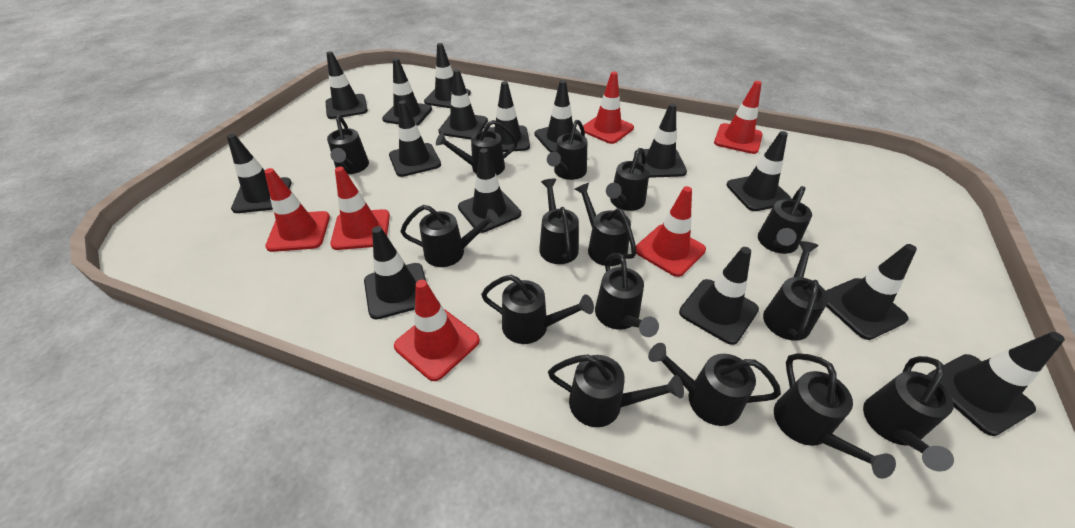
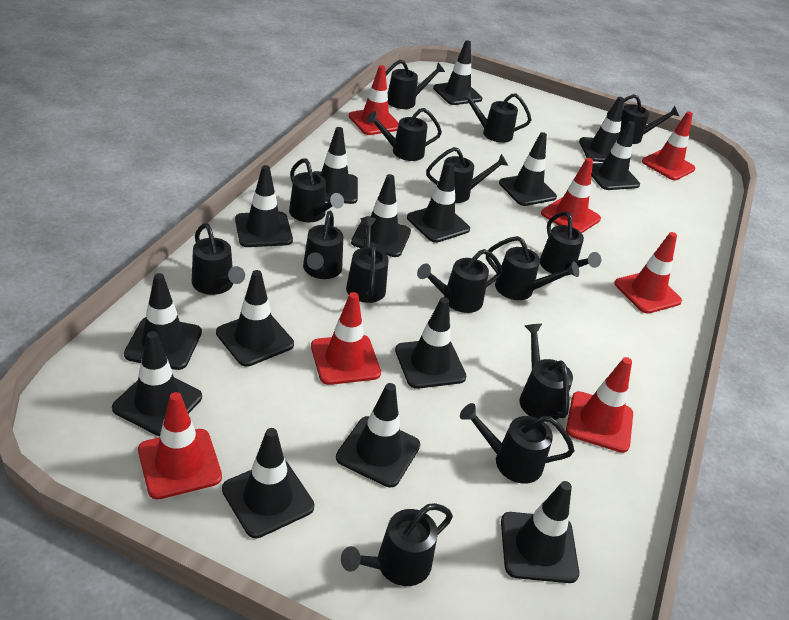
red traffic cone: [264,168,330,252] [330,167,390,250] [394,280,480,381] [583,72,634,144] [636,186,706,277] [714,81,763,154] = 6 -> [138,392,222,499] [311,292,381,385] [349,65,399,135] [541,158,601,233] [566,357,633,453] [615,232,682,314] [642,111,696,180] = 7

